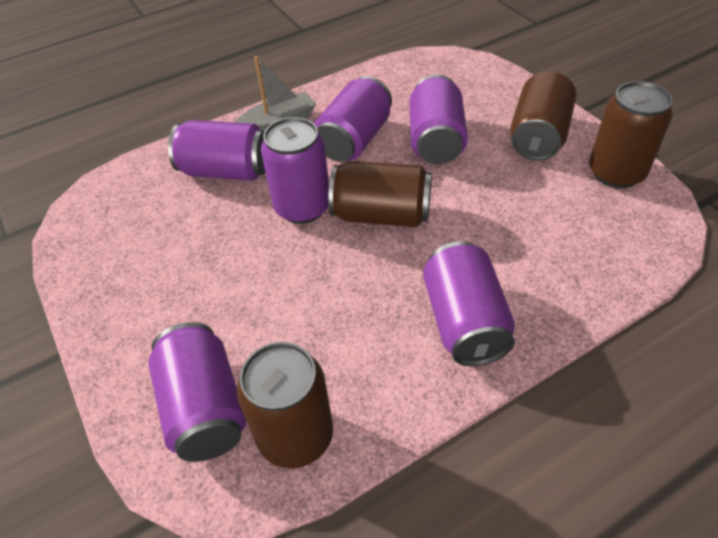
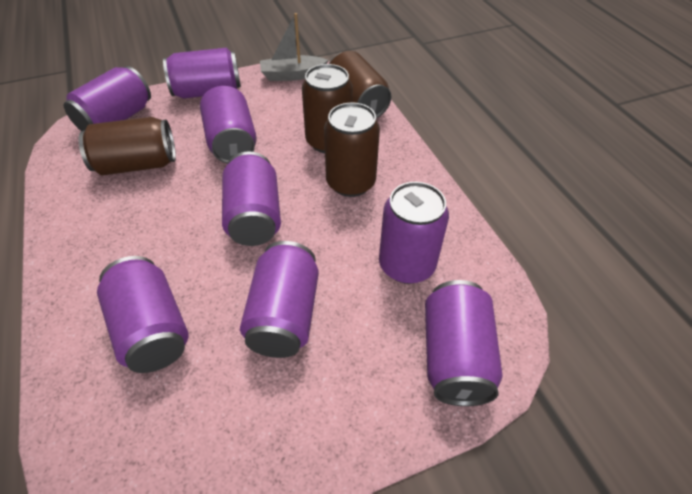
purple can: [148,322,246,462] [168,120,266,181] [261,117,329,224] [314,76,392,162] [409,75,468,164] [423,241,515,366] = 6 -> [63,66,151,131] [97,256,189,373] [163,48,241,99] [200,86,257,163] [222,151,281,246] [240,241,319,358] [379,182,449,284] [425,280,502,406] = 8

